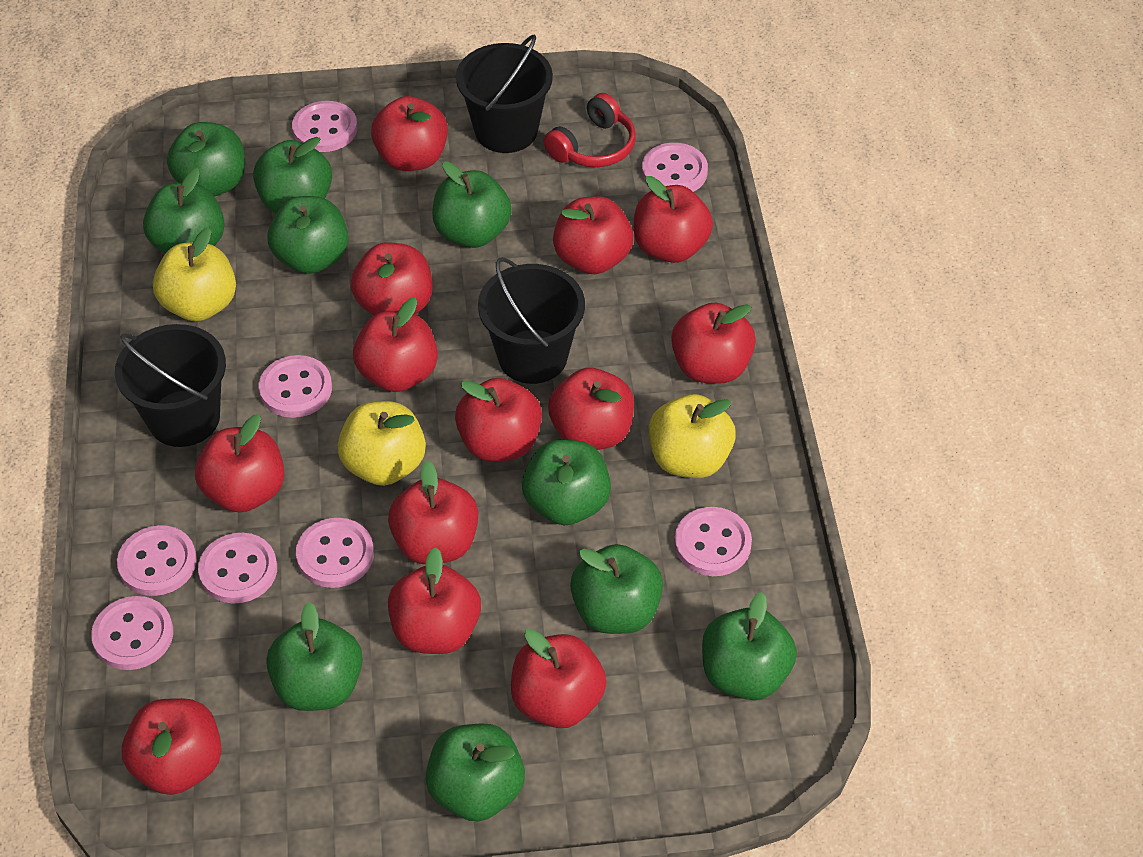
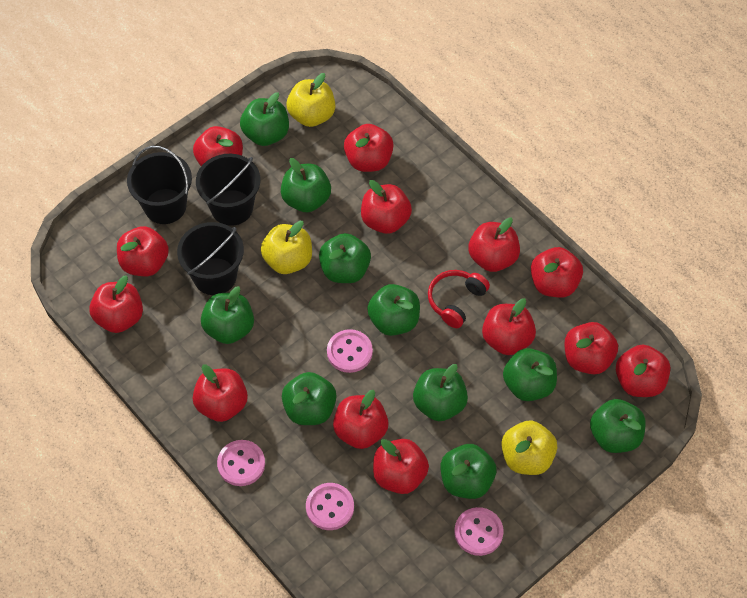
pink button: [91,596,173,670] [117,525,197,596] [198,533,277,603] [259,355,332,418] [292,101,357,152] [296,518,374,588] [642,143,708,192] [674,507,752,576] = 8 -> [217,440,265,486] [306,483,354,530] [327,329,373,373] [454,507,503,556] = 4

